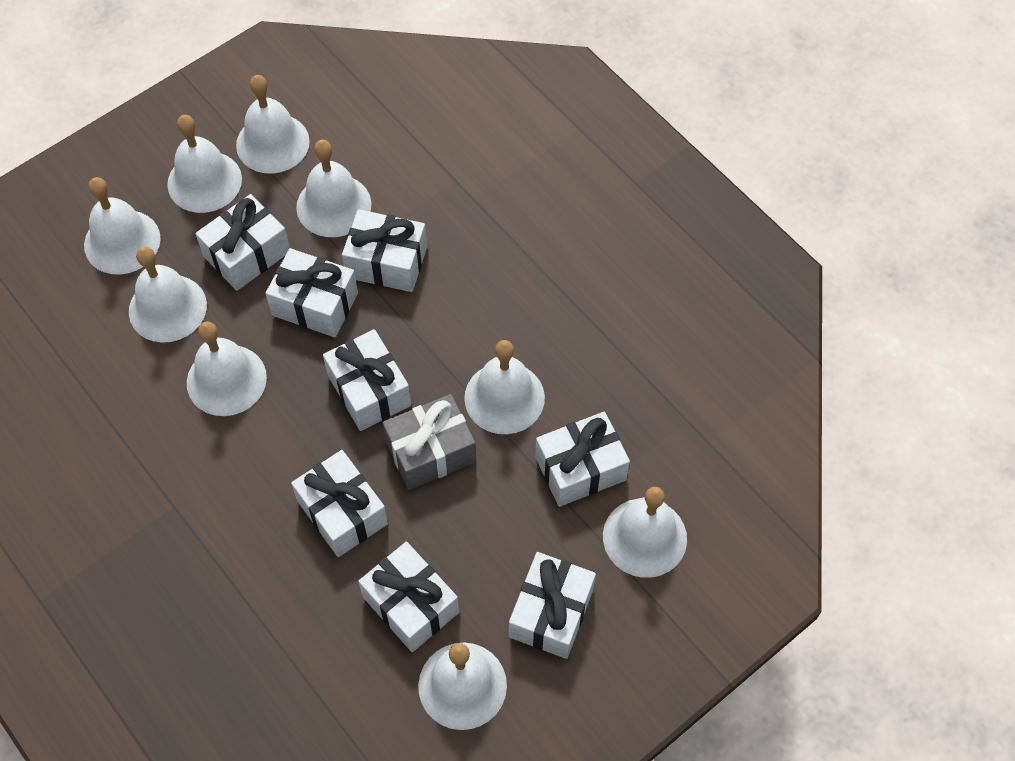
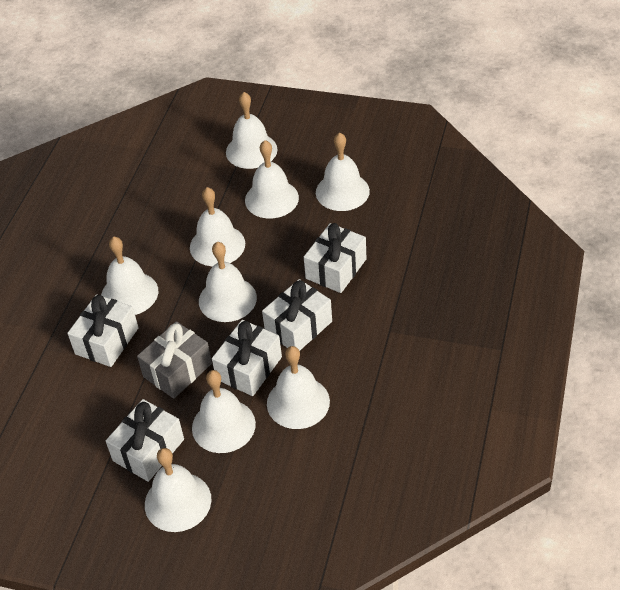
white gift: [195,194,290,291] [265,248,358,337] [291,450,388,557] [323,329,411,431] [342,209,427,292] [358,542,459,652] [509,552,596,659] [535,412,630,507] = 8 -> [67,294,139,367] [106,399,184,482] [212,320,282,396] [262,279,332,351] [304,223,367,293] = 5

